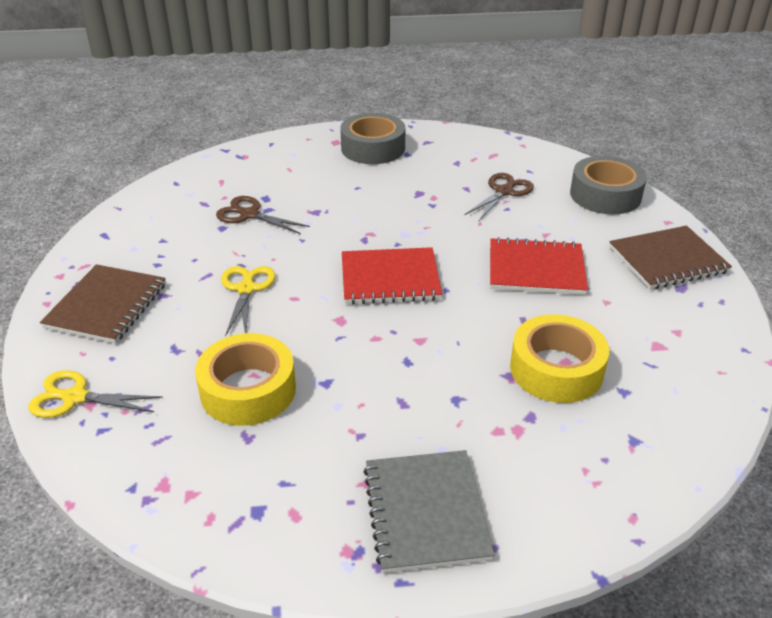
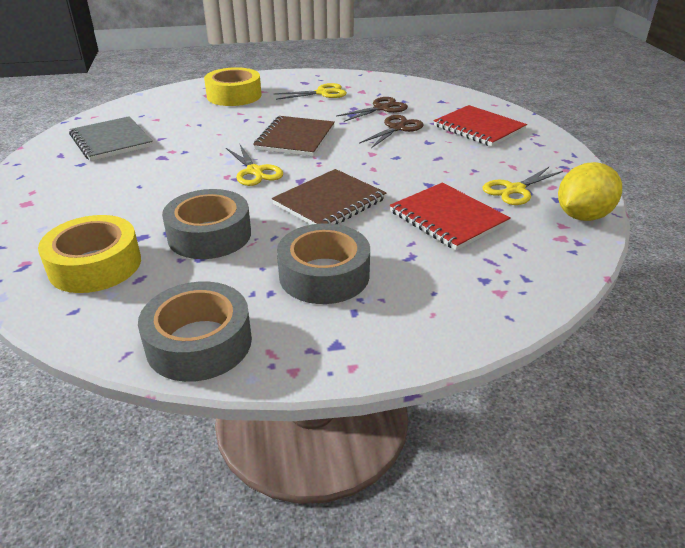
grey tape: [340,113,405,164] [570,156,647,214] = 2 -> [138,281,252,382] [162,189,251,259] [277,223,370,304] = 3
yellow lemon: none = 0 -> [558,162,622,221] = 1
yellow scissors: [28,370,163,418] [221,266,276,336] = 2 -> [226,145,283,186] [274,83,347,100] [483,167,563,205] = 3

